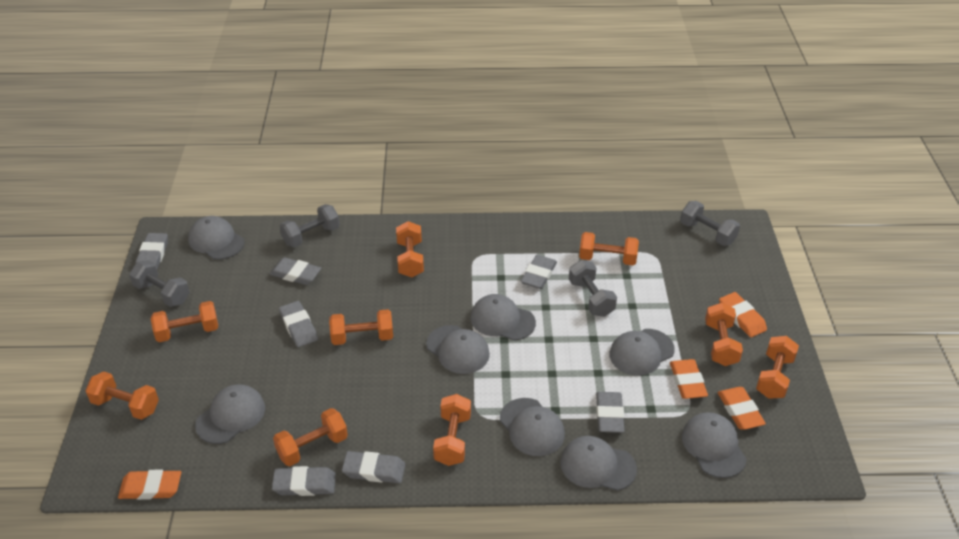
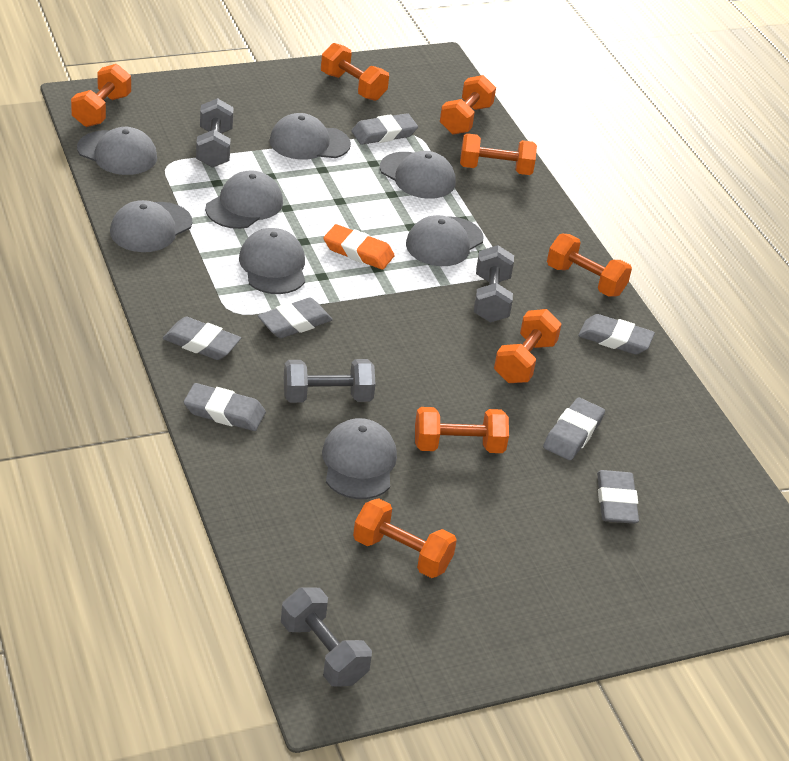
orange dumbbell: [85,371,159,420] [151,301,218,342] [273,408,348,466] [329,309,393,345] [396,221,424,277] [433,394,471,466] [579,232,639,265] [705,303,743,366] [756,336,799,399] = 9 -> [71,64,131,127] [321,43,389,101] [353,498,457,578] [415,407,509,453] [440,75,496,134] [460,133,537,175] [494,309,561,383] [547,234,632,297] = 8
orange eraser: [118,469,181,500] [670,359,708,399] [718,387,766,430] [719,292,767,337] = 4 -> [323,224,395,270] = 1

